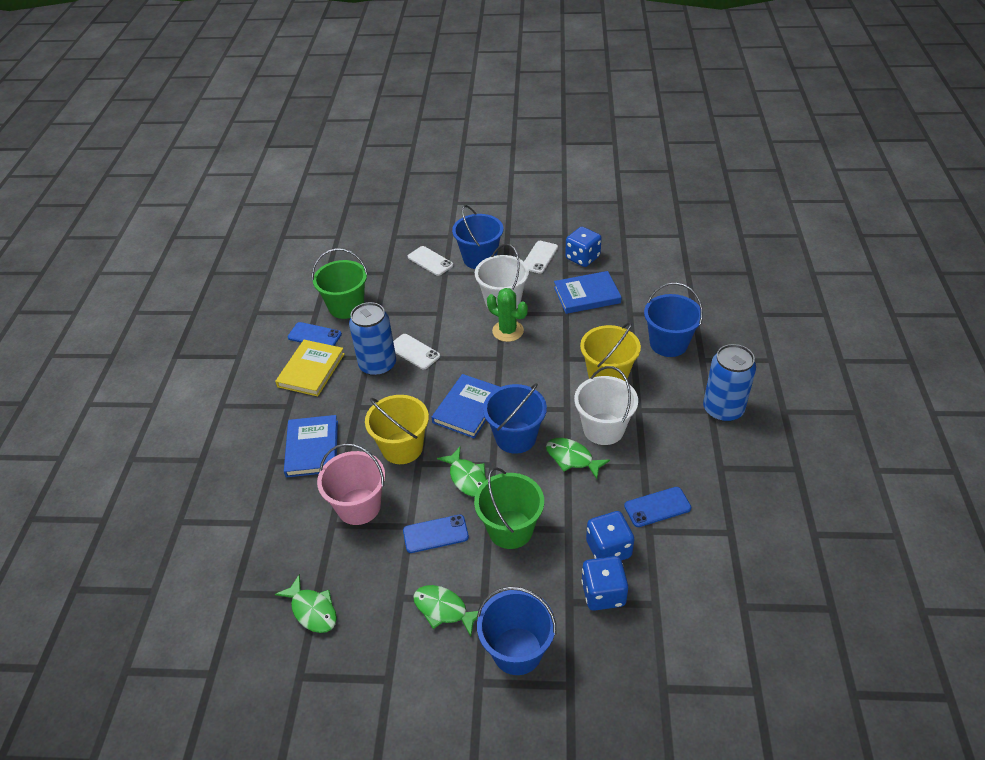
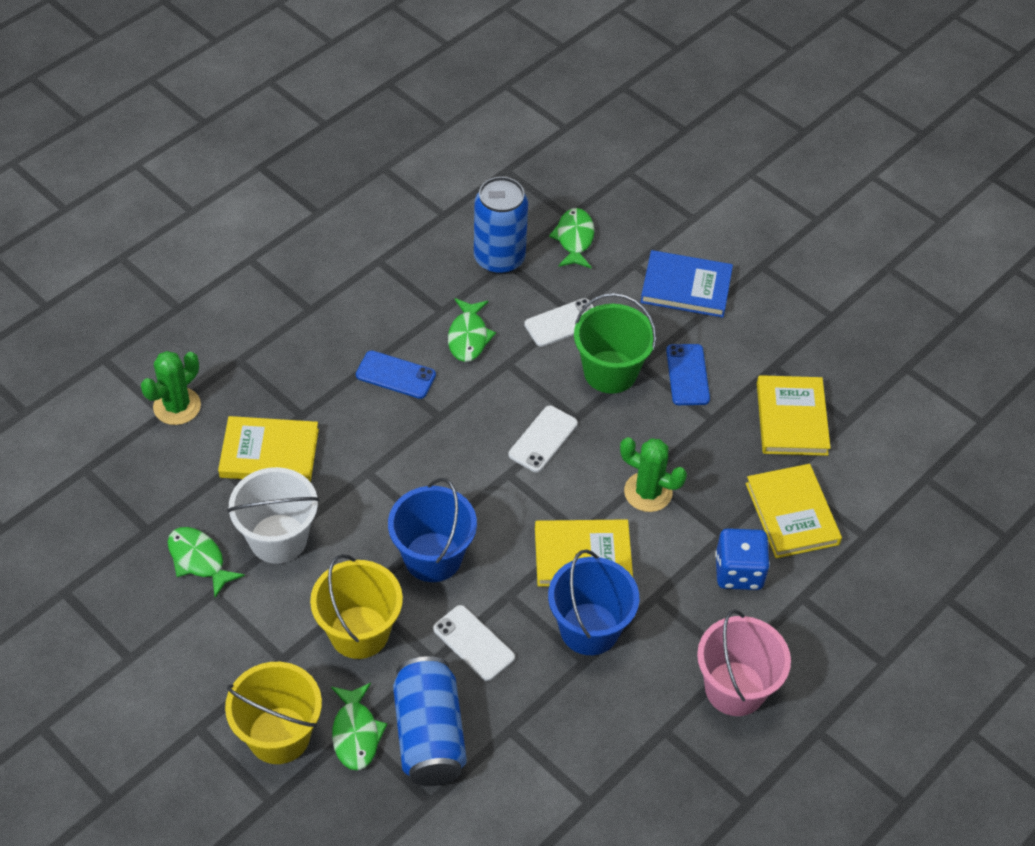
blue book: [284,415,338,477] [431,374,500,438] [554,271,622,314] = 3 -> [640,250,733,318] = 1
blue bucket: [452,205,503,269] [477,586,556,675] [483,383,547,454] [644,282,703,357] = 4 -> [388,478,477,582] [548,549,639,655] = 2
blue dice: [565,227,602,267] [581,556,628,611] [586,511,635,561] = 3 -> [715,528,770,590] = 1
blue phone: [288,322,342,346] [403,514,469,553] [624,487,691,527] = 3 -> [356,350,436,399] [666,344,710,405] = 2
green bucket: [312,248,368,319] [474,467,544,549] = 2 -> [574,293,657,394] = 1
green cactus: [487,288,528,342] = 1 -> [141,351,201,425] [620,437,687,512] = 2
white bucket: [475,244,529,309] [574,366,638,445] = 2 -> [227,467,319,564] = 1
yellow book: [275,340,345,396] = 1 -> [218,416,319,482] [535,519,633,587] [746,464,842,558] [757,375,831,456] = 4

